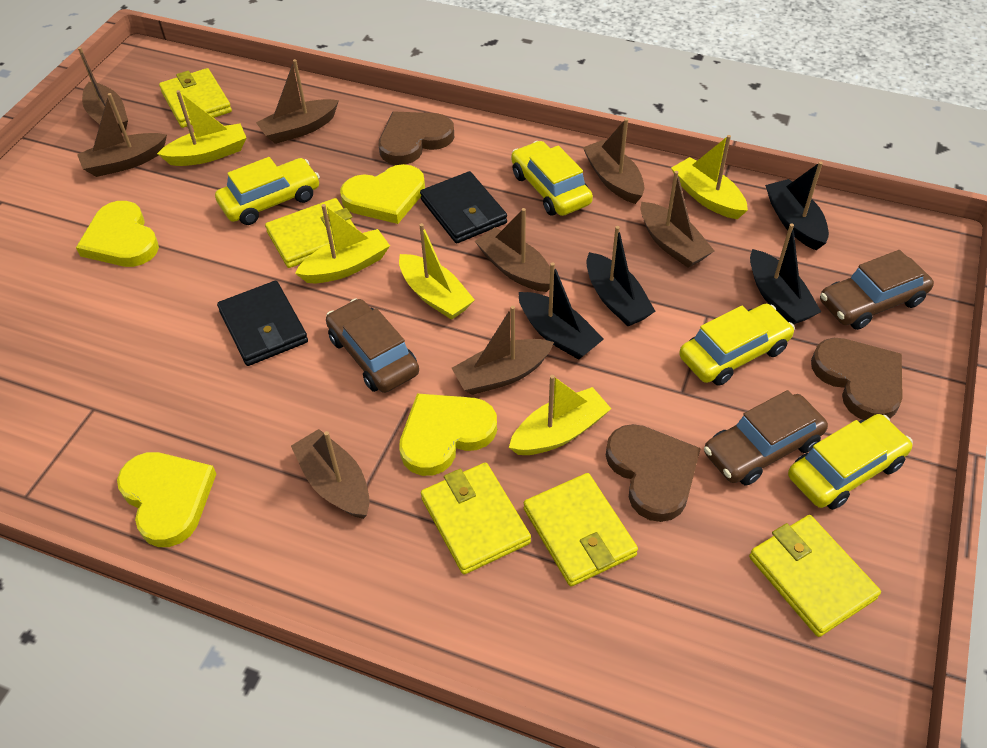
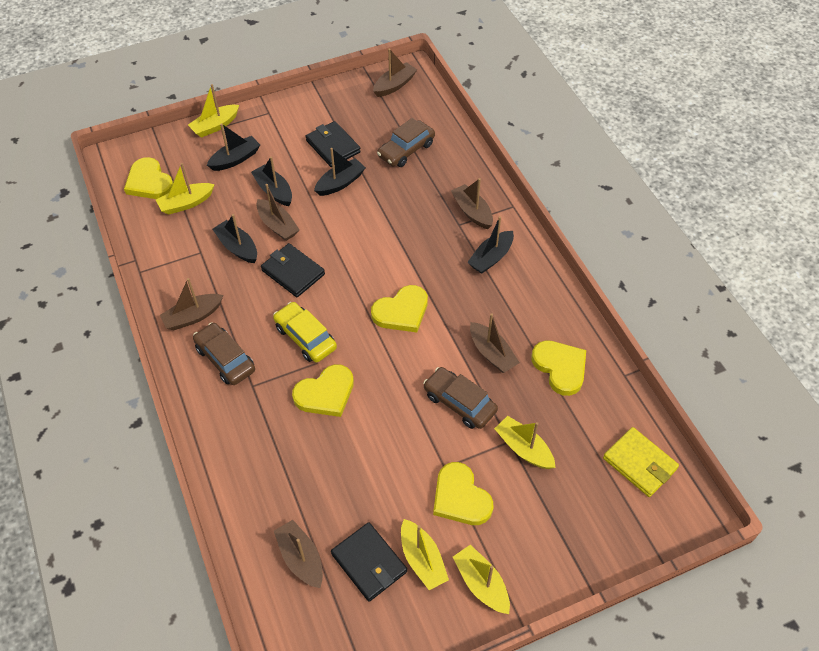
black boat: [519,262,604,360] [586,226,656,326] [750,223,821,324] [765,162,829,250] = 4 -> [207,123,260,171] [213,214,257,263] [251,156,292,206] [314,148,366,196] [467,216,514,274] = 5
black wallet: [217,281,308,366] [420,171,507,243] = 2 -> [261,243,325,297] [305,121,361,167] [331,522,407,602] = 3
brown boat: [77,93,167,177] [78,47,128,133] [256,59,339,144] [291,429,370,519] [452,306,554,395] [475,208,550,292] [583,118,644,204] [641,171,714,268] = 8 -> [160,278,223,330] [256,184,299,241] [274,520,323,588] [373,49,417,97] [451,178,493,229] [470,313,520,373] = 6
brown heart: [379,111,454,165] [606,424,701,522] [811,338,903,420] = 3 -> none = 0
yellow car: [215,157,320,225] [511,141,593,216] [679,304,795,386] [788,414,913,510] = 4 -> [273,302,337,362] = 1
yellow heart: [76,201,159,267] [117,452,216,547] [340,164,425,224] [399,393,497,476] = 4 -> [124,157,173,199] [292,364,354,417] [371,285,428,332] [433,462,493,525] [532,340,586,396] = 5
yellow wallet: [159,68,232,128] [265,198,357,268] [421,463,531,574] [524,473,638,587] [749,515,881,637] = 5 -> [603,427,679,497] = 1

